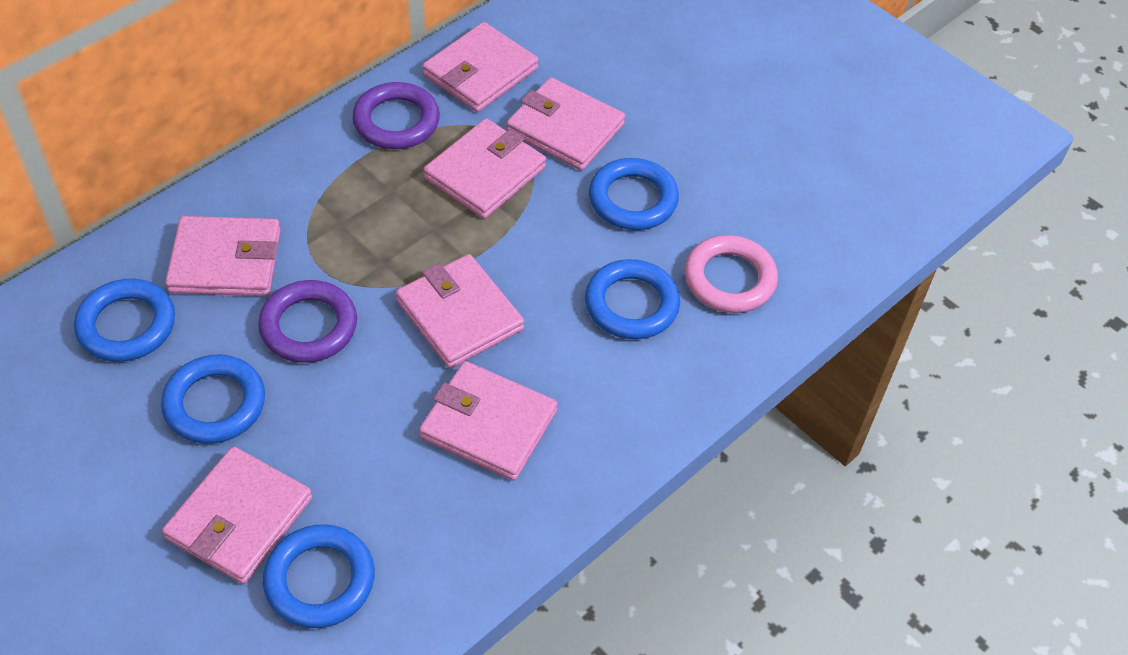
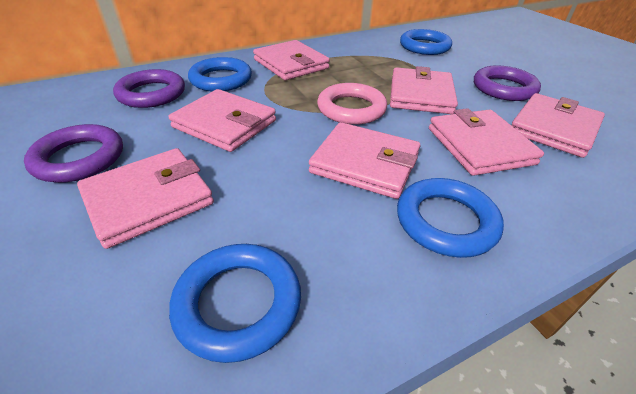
blue ring: [74,279,175,362] [161,355,265,444] [263,524,375,628] [585,259,680,339] [589,158,679,230] = 5 -> [169,244,301,363] [188,57,252,92] [397,178,504,258] [400,29,452,55] = 4
purple ring: [258,280,357,363] [352,82,440,149] = 2 -> [24,124,123,183] [113,69,185,108] [474,65,541,101] = 3

